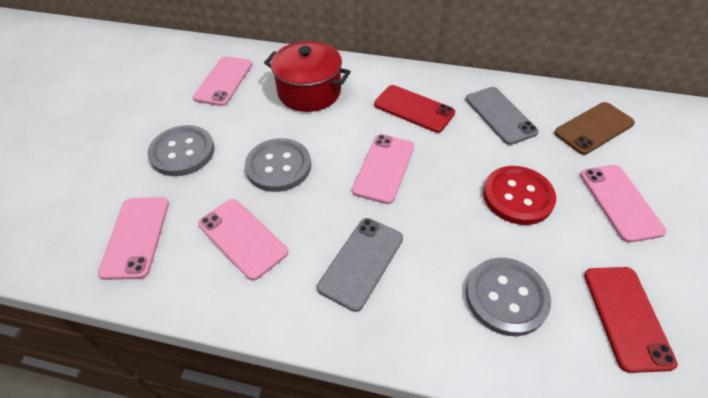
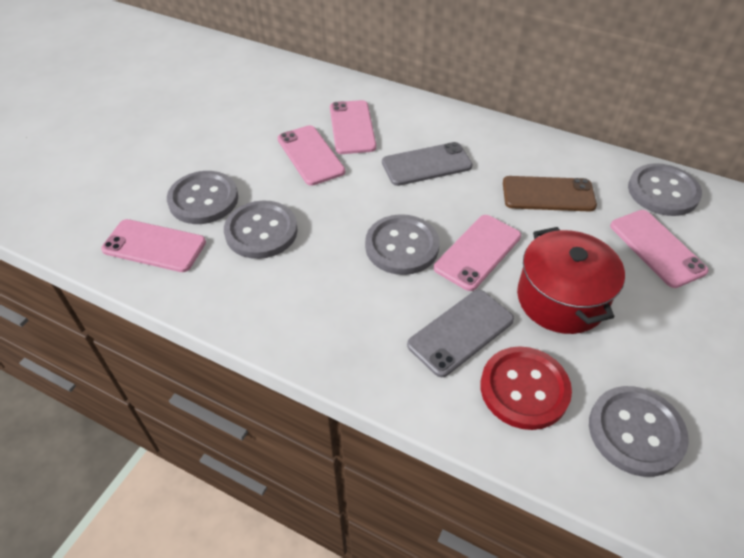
grey button: [147,125,215,176] [245,138,311,192] [466,258,551,336] = 3 -> [167,171,238,224] [224,200,298,259] [365,214,439,275] [589,386,689,477] [628,163,702,216] = 5
red phone: [374,85,455,133] [584,267,678,373] = 2 -> none = 0

